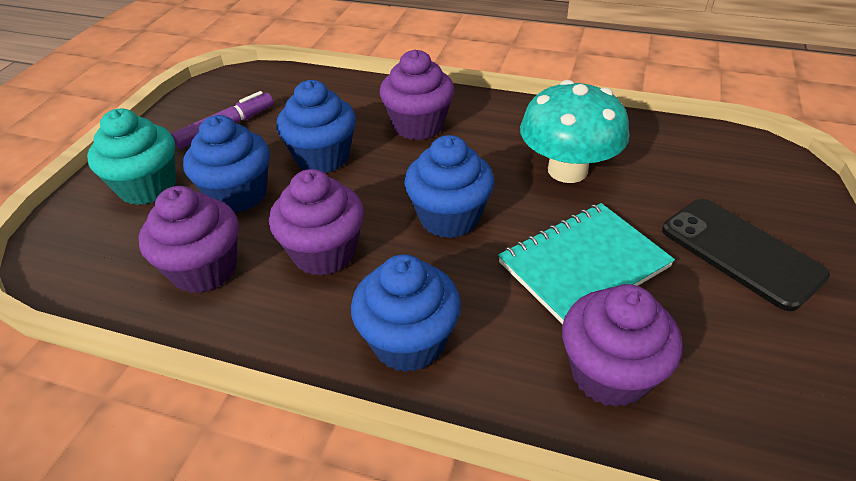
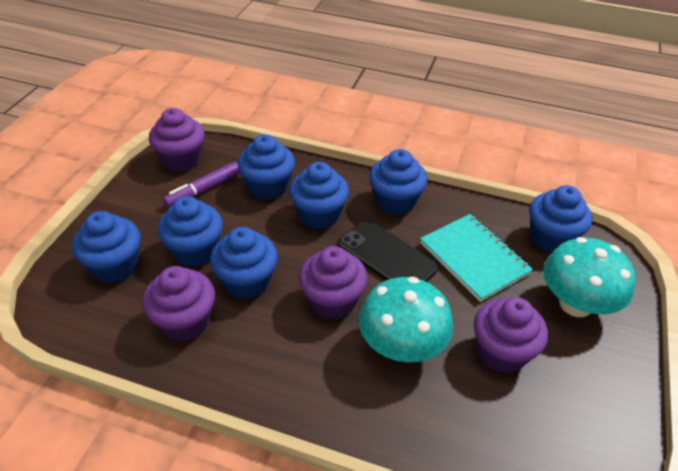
blue cupcake: [183,115,270,213] [276,80,356,173] [351,254,461,372] [404,135,494,238] = 4 -> [72,211,141,283] [158,196,223,267] [210,227,278,299] [238,134,295,200] [289,162,349,229] [369,149,427,215] [529,185,592,253] = 7
turquoise cupcake: [87,108,176,205] = 1 -> none = 0
turquoise mushroom: [520,80,629,183] = 1 -> [359,277,453,362] [543,237,636,317] = 2

